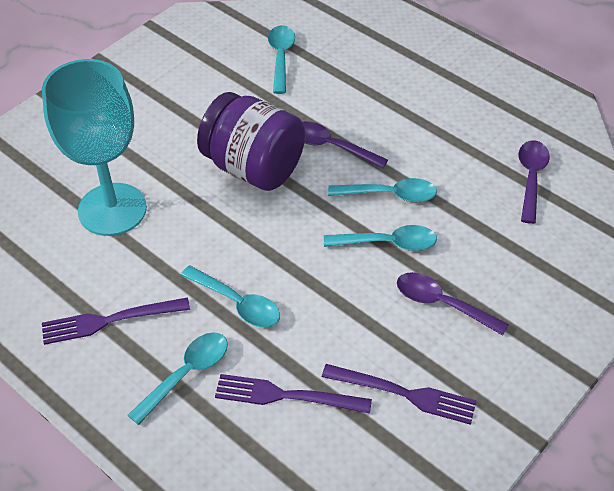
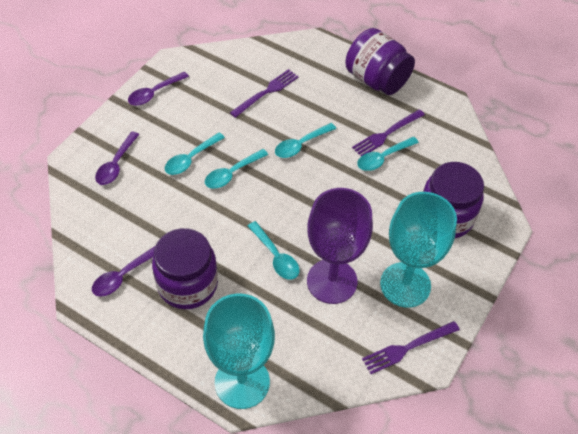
purple goblet: none = 0 -> [307,188,373,304] = 1
purple jar: [197,92,305,191] = 1 -> [152,228,218,309] [345,28,415,95] [423,162,484,238] = 3
turquoise goblet: [42,59,147,236] = 1 -> [203,293,275,409] [380,192,457,308] = 2

